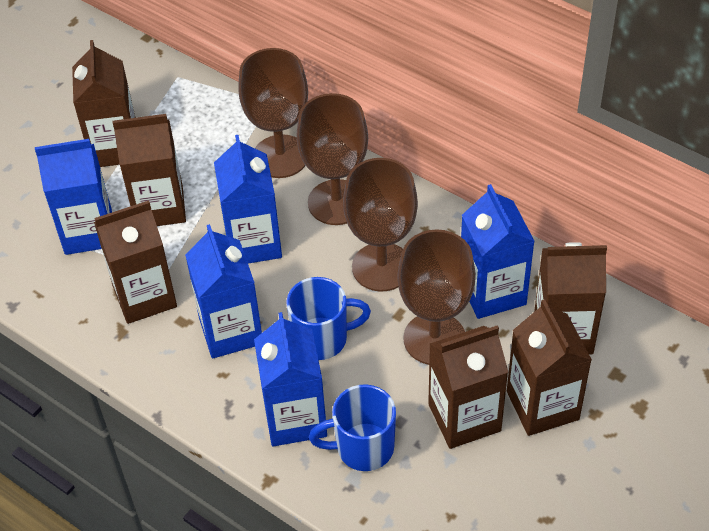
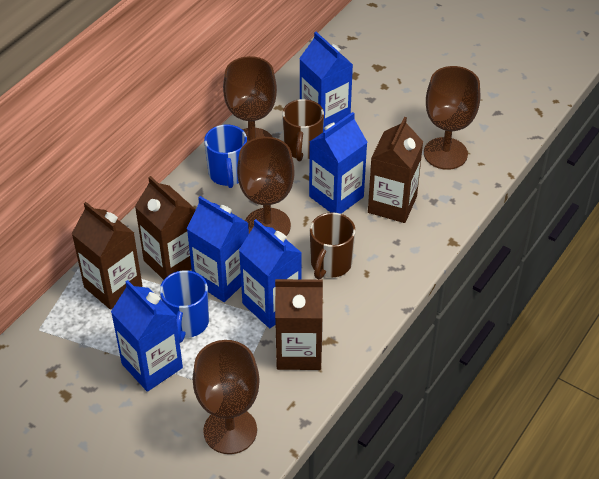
brown carton: [72,40,136,167] [94,200,177,324] [112,114,186,226] [428,325,508,449] [507,299,592,436] [534,242,607,355] = 6 -> [72,202,142,310] [135,176,196,280] [275,279,323,370] [368,117,423,223] = 4
brown mug: none = 0 -> [282,99,324,161] [310,212,356,279] = 2

